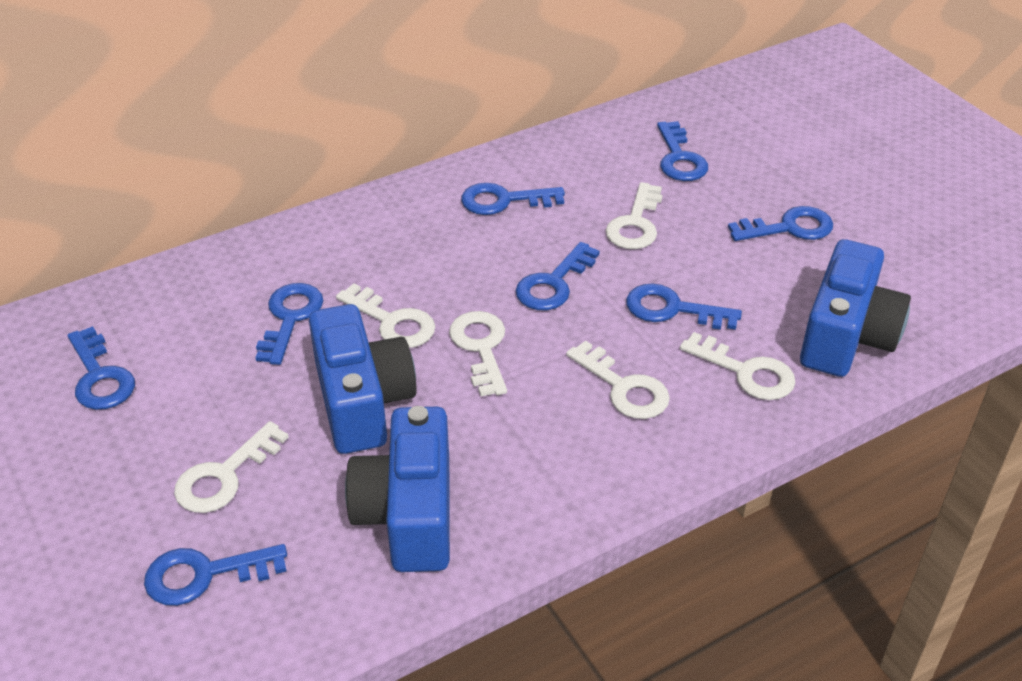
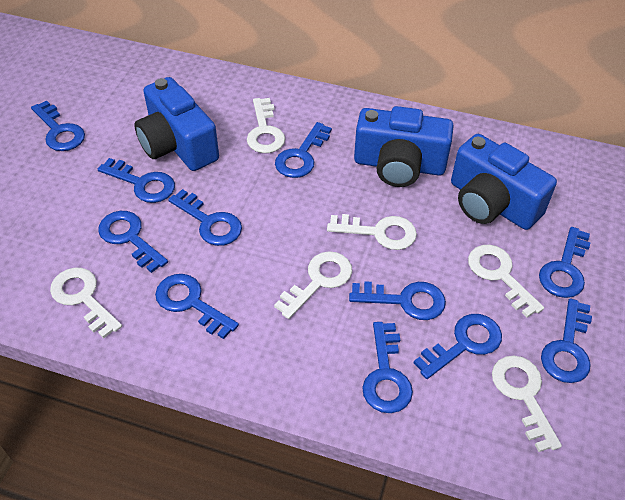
blue key: [68,326,135,410] [144,544,287,606] [255,283,323,365] [461,183,565,215] [516,242,600,310] [626,283,742,330] [657,121,708,181] [728,206,833,241] = 8 -> [31,101,85,151] [98,158,175,203] [98,211,168,273] [155,274,239,339] [168,189,242,246] [275,122,332,178] [349,281,446,320] [362,322,413,413] [413,314,502,379] [539,227,591,298] [541,299,592,383] = 11

